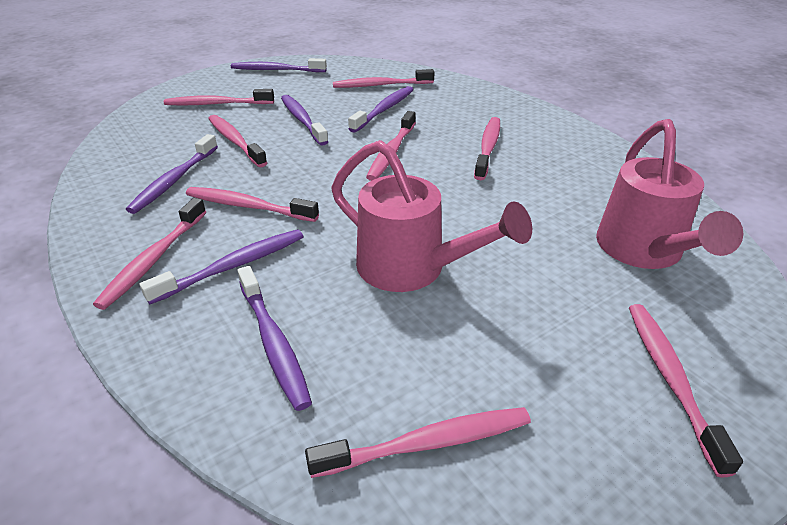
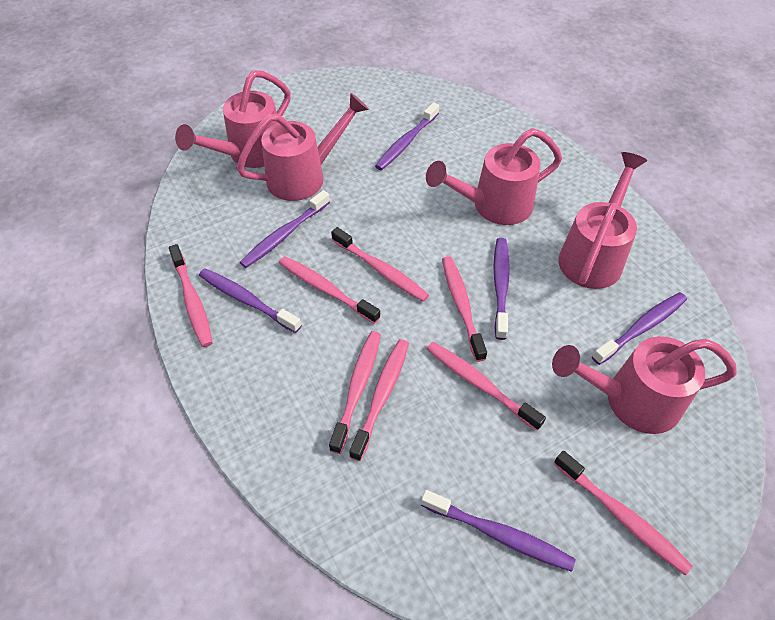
pink toothbrush: [93,198,206,310] [164,89,274,106] [186,187,319,222] [208,115,267,167] [305,407,531,478] [333,69,435,88] [366,111,416,181] [474,117,500,180] [629,304,743,478] = 9 -> [169,244,213,347] [279,256,380,324] [329,331,381,454] [331,227,429,302] [349,339,409,461] [427,342,546,431] [442,256,487,362] [554,451,693,575] = 8
pink watering can: [331,140,532,292] [596,119,744,269] = 2 -> [175,70,291,168] [236,93,369,201] [426,128,562,225] [552,336,737,434] [558,152,647,289] = 5

